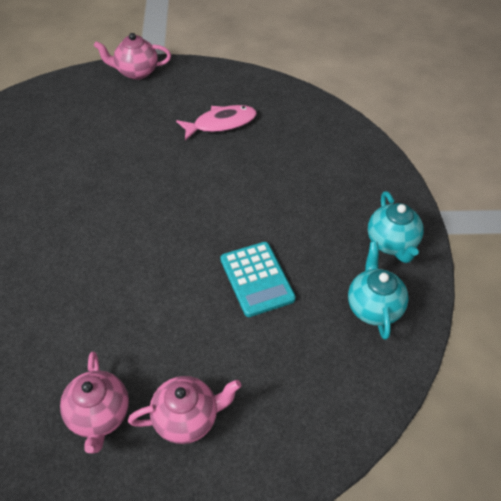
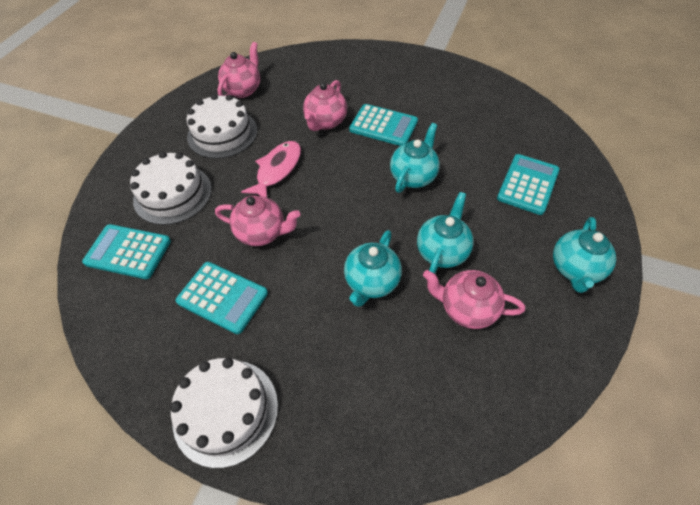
pink teapot: [60,352,129,454] [94,33,171,80] [128,376,241,444] = 3 -> [215,195,300,246] [218,42,260,98] [303,80,347,131] [423,270,525,329] = 4
turquoise calculator: [220,242,296,317] = 1 -> [82,224,171,279] [175,262,268,334] [349,104,418,146] [497,154,560,215] = 4
turquoise teapot: [348,242,409,340] [368,191,424,263] = 2 -> [344,230,402,307] [390,123,440,193] [417,192,474,274] [553,217,616,293] = 4
white cake: none = 0 -> [130,151,212,225] [170,358,278,468] [187,94,257,159] = 3

